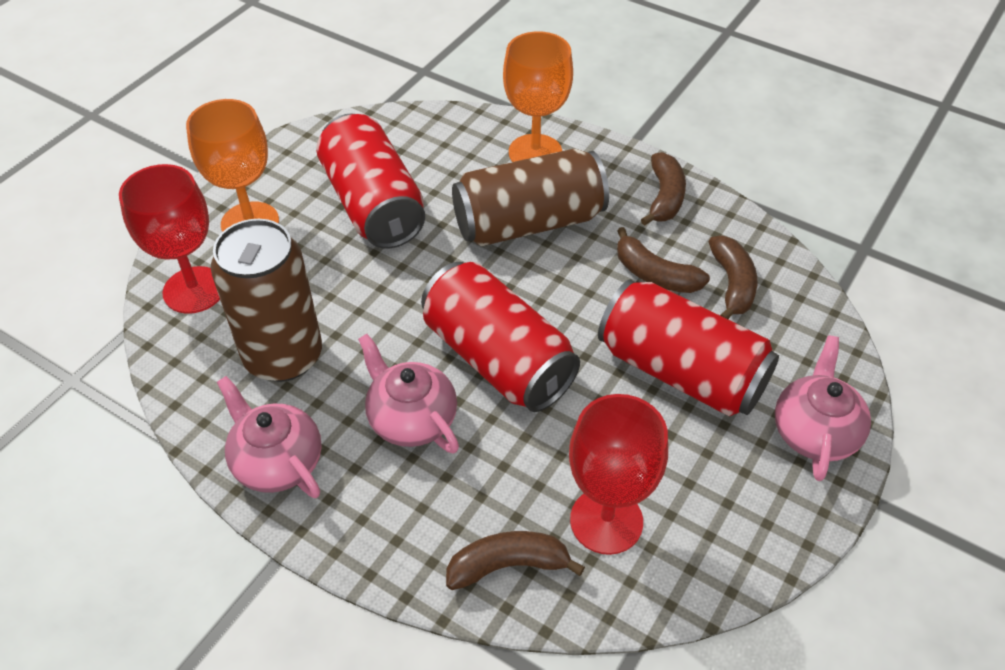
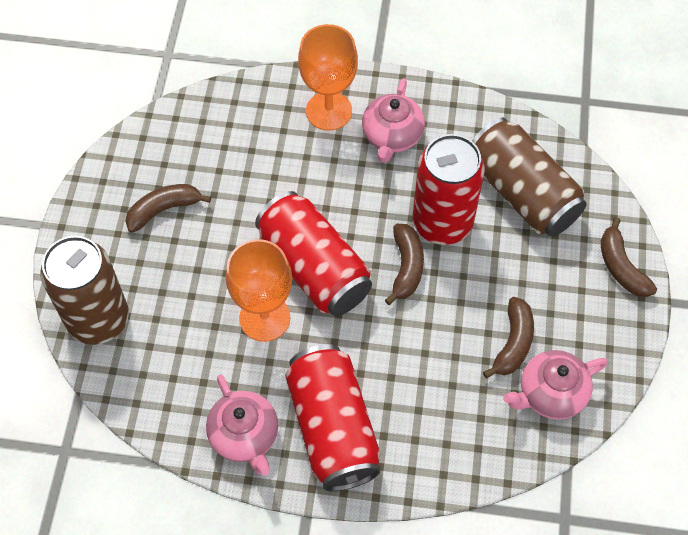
red goblet: [119,164,220,314] [569,394,668,555] = 2 -> none = 0

